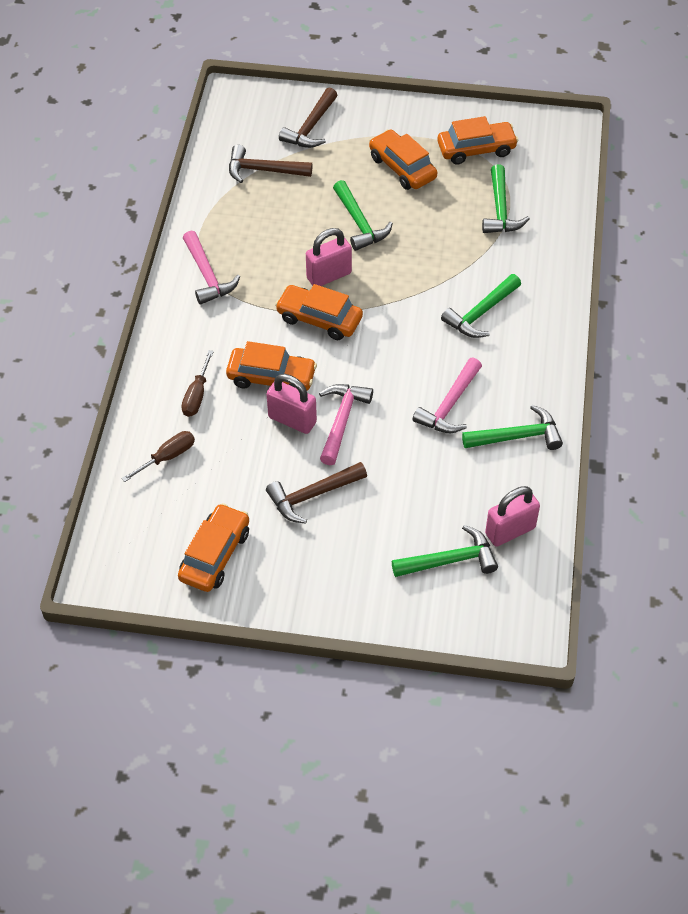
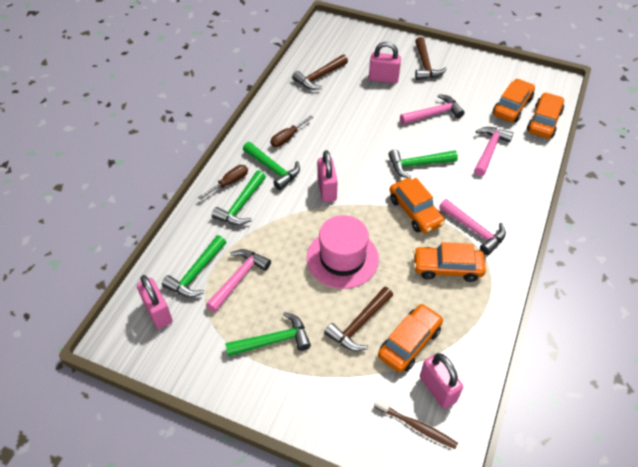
brown toothbrush: none = 0 -> [374,398,458,449] = 1
pink hammer: [183,231,240,305] [319,384,373,465] [412,357,482,433] = 3 -> [206,249,271,312] [400,94,465,125] [439,199,506,255] [474,127,513,176] = 4
pink hat: none = 0 -> [307,215,379,289] = 1
pink padlock: [266,374,317,434] [306,228,352,286] [485,486,540,547] = 3 -> [137,275,173,329] [317,150,338,202] [369,42,401,83] [420,353,463,409] = 4

